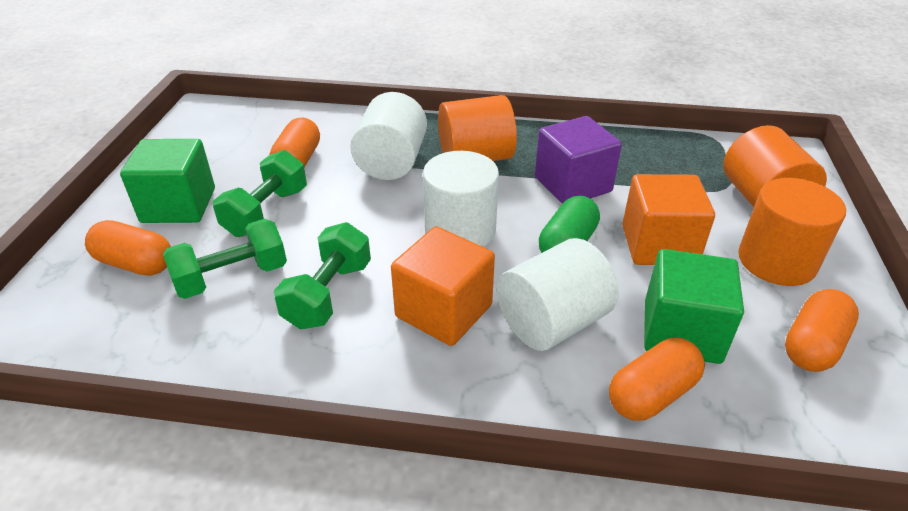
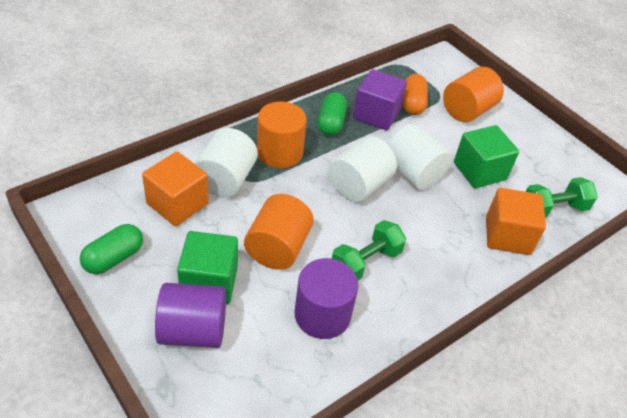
green capsule: [539,196,600,253] = 1 -> [80,224,143,274] [317,92,347,136] = 2
green dumbbell: [163,219,287,299] [213,150,307,237] [274,222,371,330] = 3 -> [332,220,406,280] [525,177,598,218] = 2
orange capsule: [85,220,171,276] [270,118,320,167] [609,338,705,421] [785,289,859,372] = 4 -> [403,74,428,115] = 1
purple cylinder: none = 0 -> [155,283,226,348] [295,258,358,339] = 2

